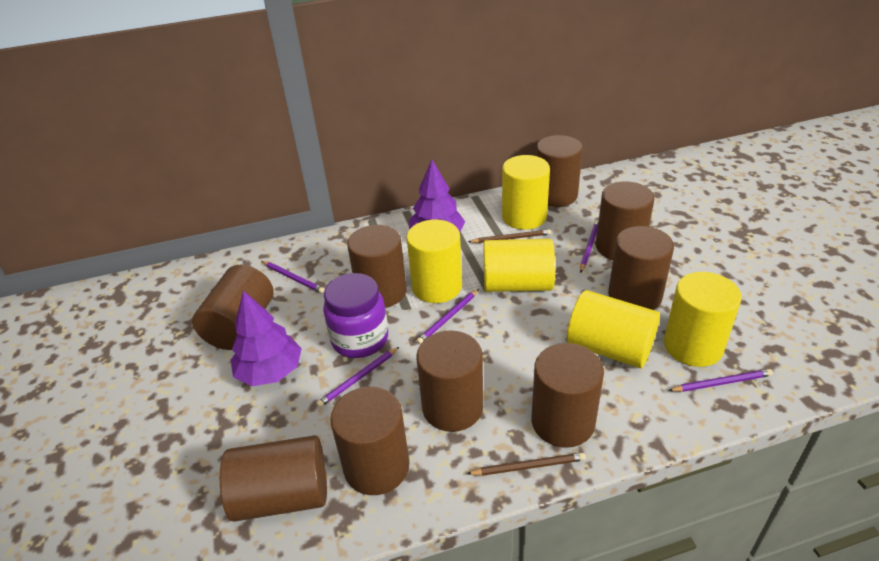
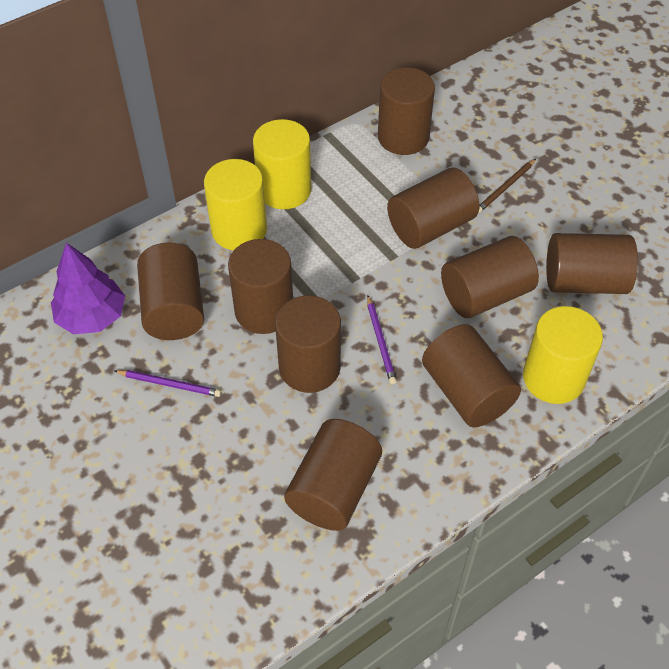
brown pencil: [467,453,586,476] [468,229,551,243] = 2 -> [479,159,536,213] = 1
purple jar: [323,273,388,358] = 1 -> none = 0
purple pencil: [262,261,325,293] [316,347,399,408] [416,289,479,344] [580,220,599,273] [668,369,773,392] = 5 -> [115,370,221,397] [367,295,397,384] = 2
purple tree: [231,291,302,386] [409,160,465,232] = 2 -> [51,243,125,334] = 1
yellow cylinder: [406,220,462,303] [483,239,555,292] [502,155,550,230] [567,290,660,368] [664,272,742,367] = 5 -> [204,159,267,250] [253,119,311,209] [523,306,603,404] = 3

